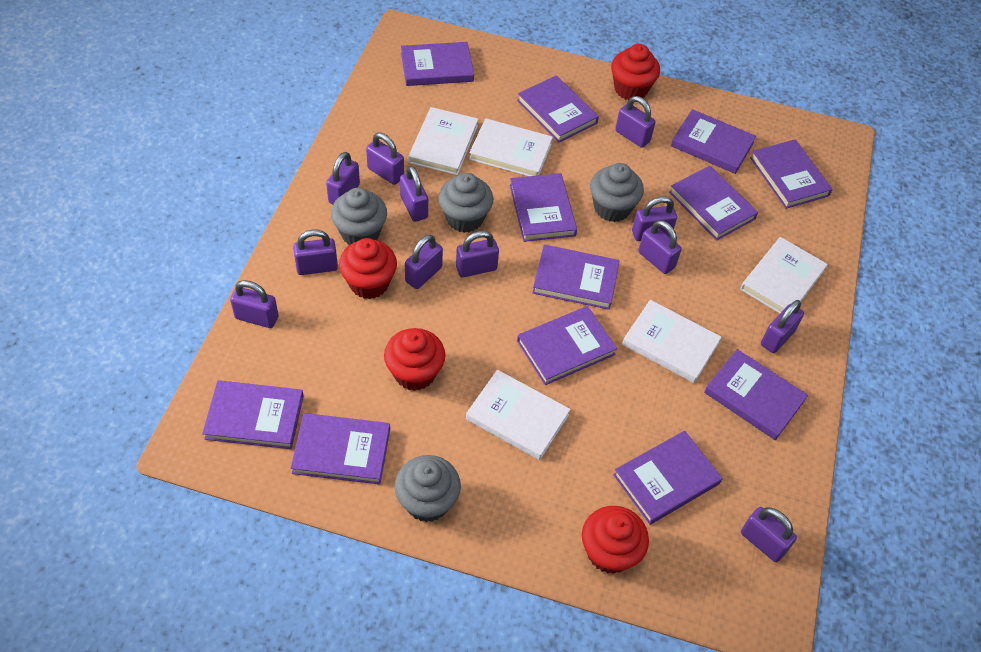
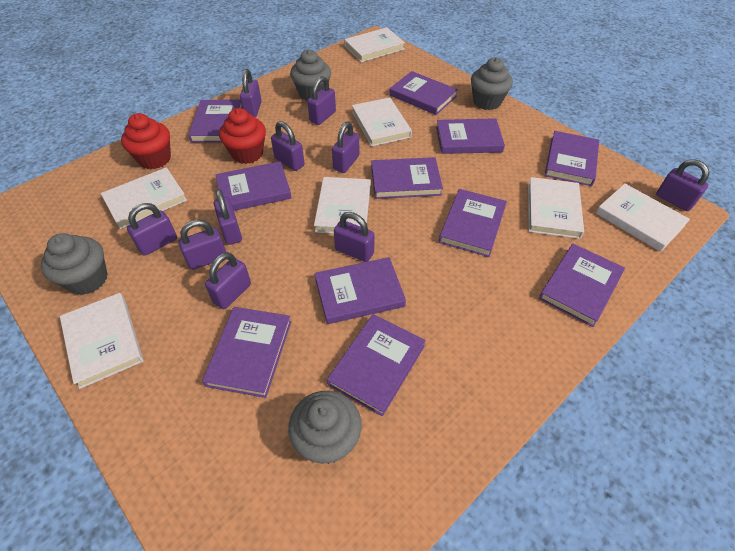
purple book: [202,380,304,449] [291,413,390,484] [401,42,474,86] [510,173,577,242] [517,75,599,142] [517,306,617,385] [532,245,620,310] [613,431,723,525] [669,166,758,240] [671,109,756,174] [704,349,808,440] [750,139,833,209] = 12 -> [188,100,242,143] [202,307,291,398] [216,161,292,211] [315,257,406,324] [327,314,426,416] [371,157,443,199] [389,71,458,115] [436,118,505,154] [439,189,507,257] [539,244,625,327] [545,131,599,186] = 11
purple padlock: [230,280,279,328] [293,230,338,275] [326,152,360,204] [366,133,404,185] [400,166,428,222] [405,235,443,289] [456,231,499,277] [615,96,656,148] [632,196,677,241] [638,220,682,274] [741,507,797,562] [761,300,804,353] = 12 -> [127,203,177,256] [178,220,227,270] [205,252,251,309] [214,189,242,245] [240,69,262,117] [271,121,305,171] [307,76,336,125] [332,121,360,173] [334,212,375,262] [656,159,709,211] = 10
red cupcake: [339,238,397,299] [384,328,445,391] [582,506,649,574] [611,44,660,100] = 4 -> [121,113,171,169] [219,108,266,164] = 2
white book: [408,107,478,175] [466,370,571,460] [469,118,553,176] [622,300,722,383] [740,237,828,313] = 5 -> [60,293,144,389] [101,167,187,229] [314,177,371,234] [344,27,405,62] [352,97,412,147] [528,177,584,239] [596,184,690,252] = 7

